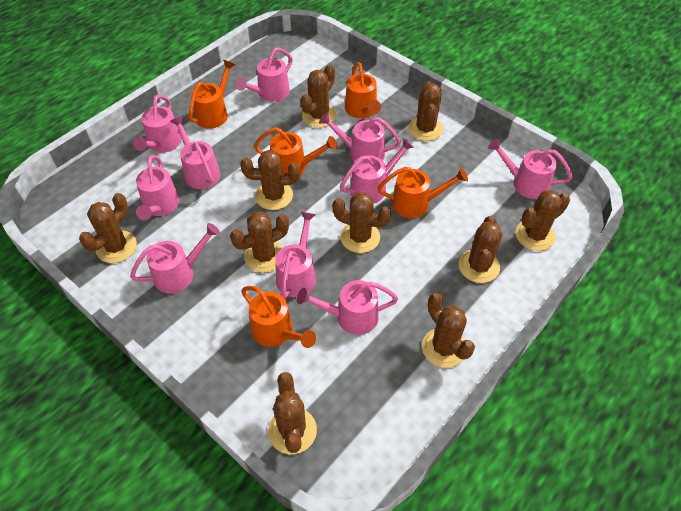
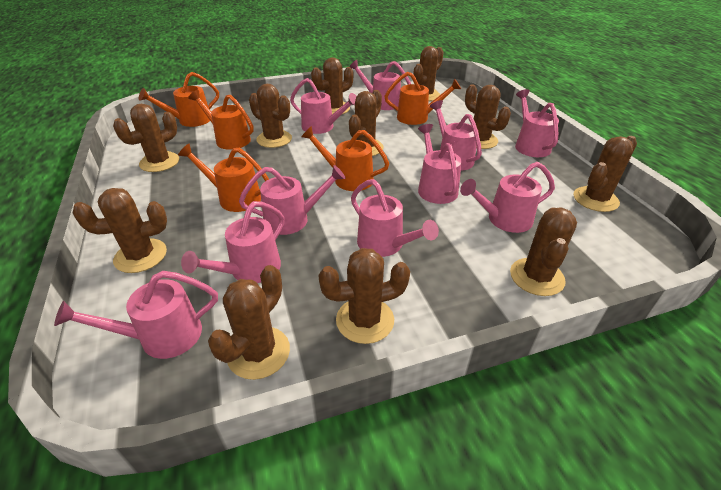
brown cactus: [79,193,137,263] [230,211,289,273] [240,150,300,210] [268,372,317,454] [301,64,336,128] [332,192,392,253] [408,81,443,141] [422,293,475,368] [459,216,502,283] [515,190,570,251] = 10 -> [73,188,167,273] [113,104,179,172] [208,265,290,380] [249,84,292,148] [311,57,353,114] [318,248,410,344] [349,90,384,156] [413,46,444,101] [465,85,511,149] [510,207,577,296] [573,136,637,212] = 11

